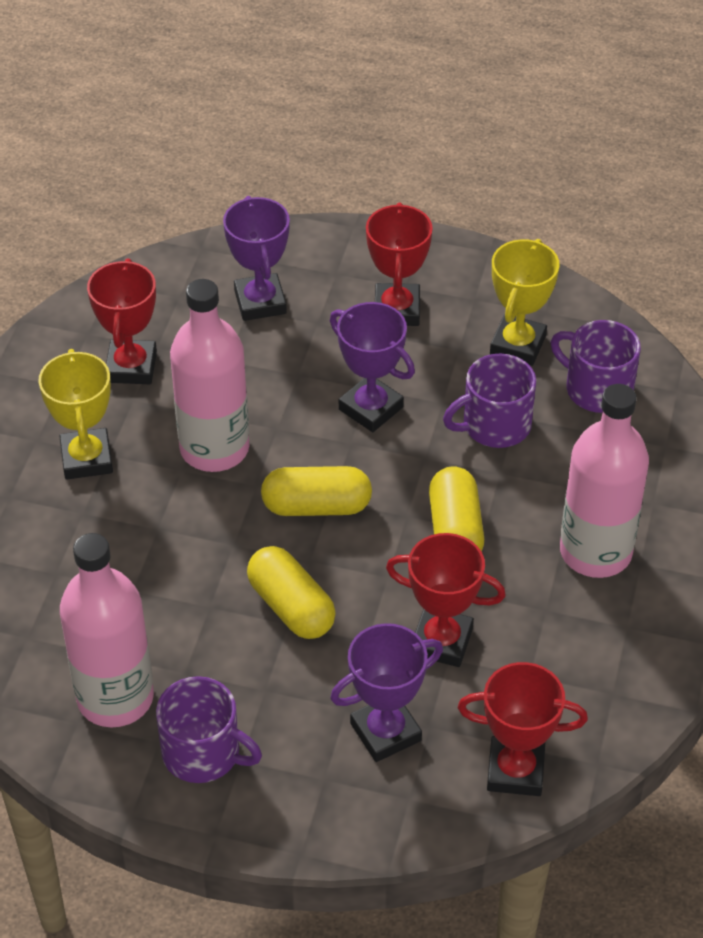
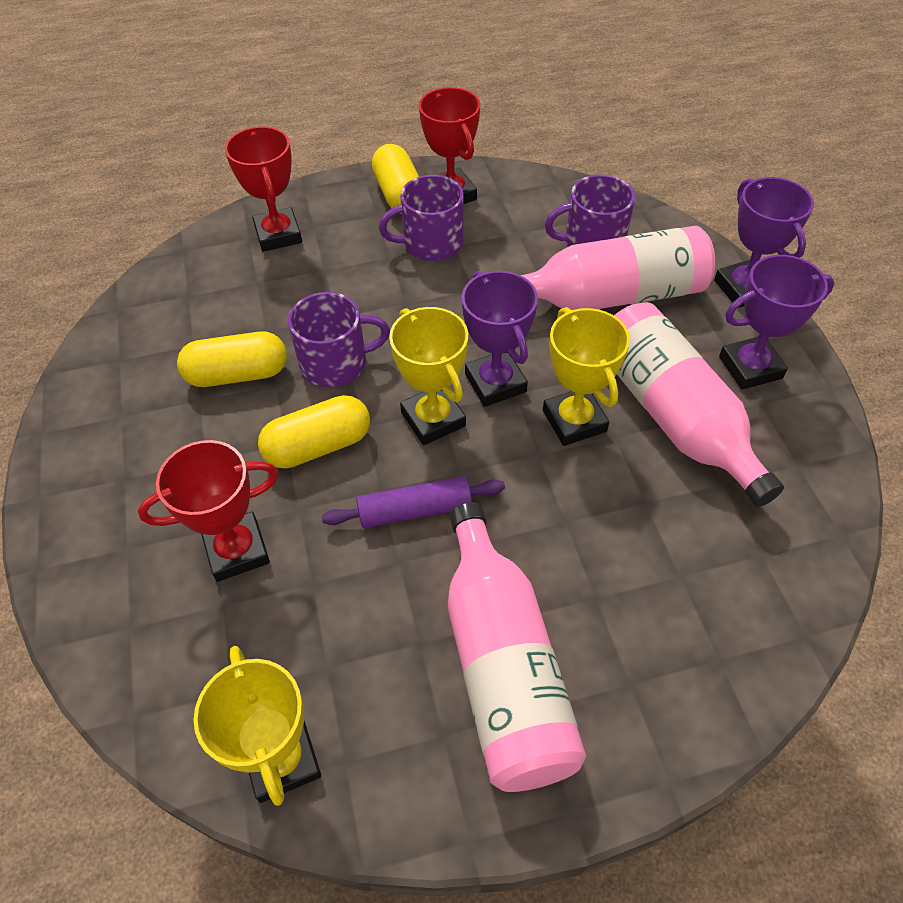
purple rolling pin: none = 0 -> [322,477,505,528] = 1
red trophy: [87,258,157,384] [366,203,433,326] [386,533,506,667] [458,662,588,796] = 4 -> [138,440,278,582] [225,126,302,252] [419,87,480,204] = 3
yellow trophy: [39,349,113,480] [490,239,560,366] = 2 -> [194,646,321,806] [389,307,468,445] [543,307,630,446] = 3

